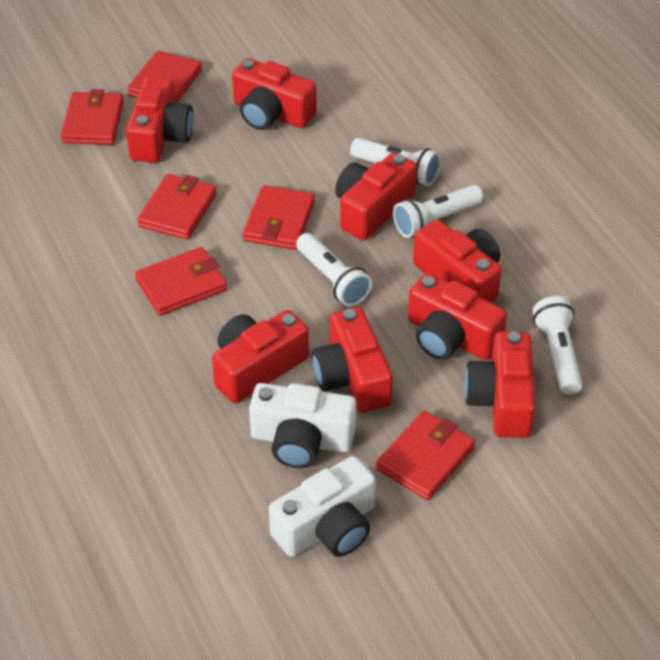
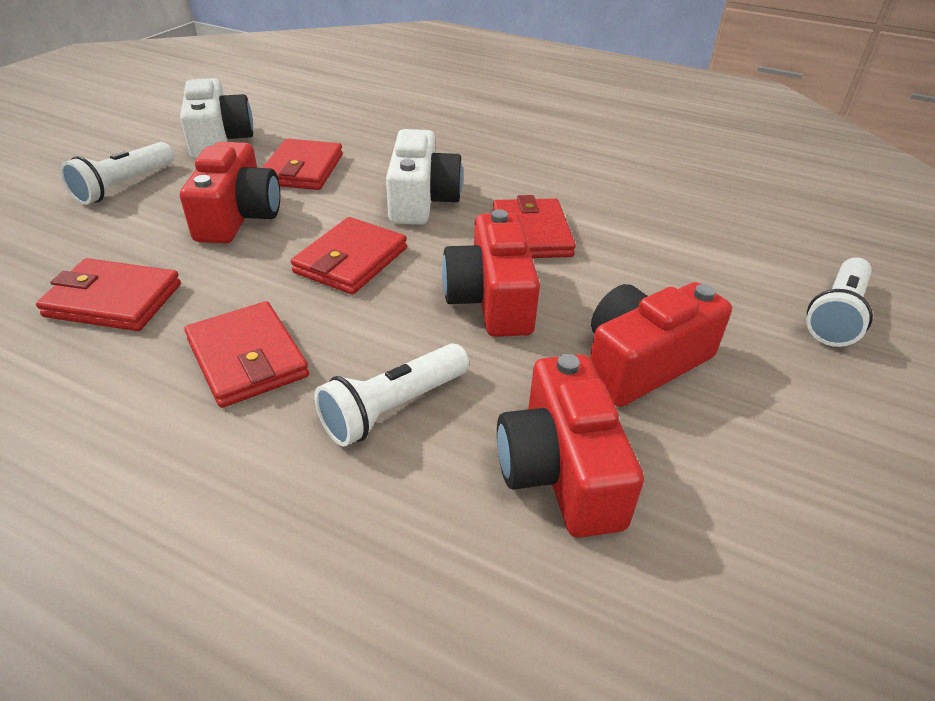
red camera: [126,77,193,163] [212,310,309,403] [232,58,317,130] [312,307,393,413] [335,152,417,240] [408,272,507,360] [413,220,502,302] [464,331,536,438] = 8 -> [180,142,280,243] [442,209,540,337] [497,354,644,538] [590,282,732,407] = 4
red wallet: [61,89,124,145] [127,50,202,103] [135,247,227,316] [137,174,217,240] [243,185,315,250] [376,411,475,500] = 6 -> [36,258,181,331] [184,301,309,408] [262,138,343,190] [291,217,407,294] [492,195,576,258] = 5
white flashlight: [296,233,372,306] [350,138,441,186] [393,185,483,238] [533,296,583,394] = 4 -> [60,142,174,205] [314,344,469,447] [806,257,873,347] = 3

